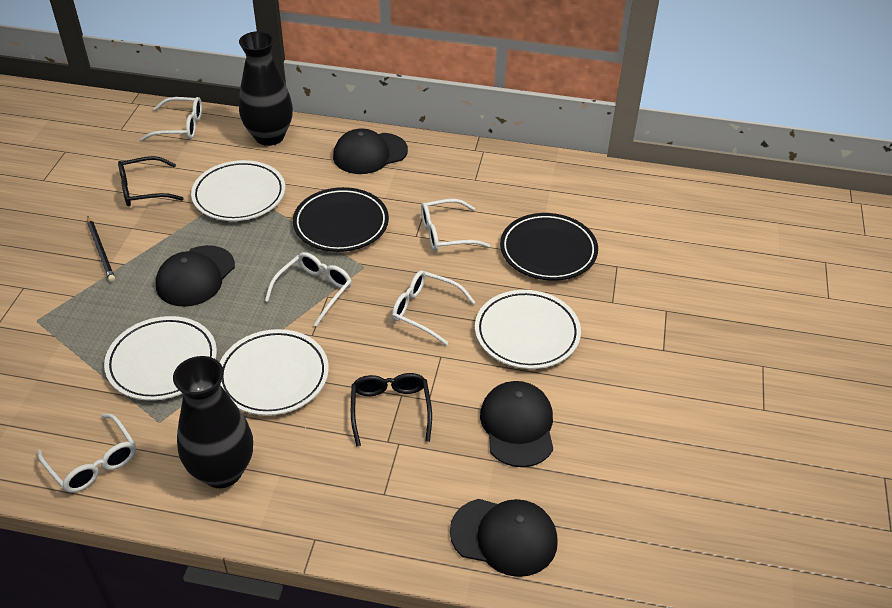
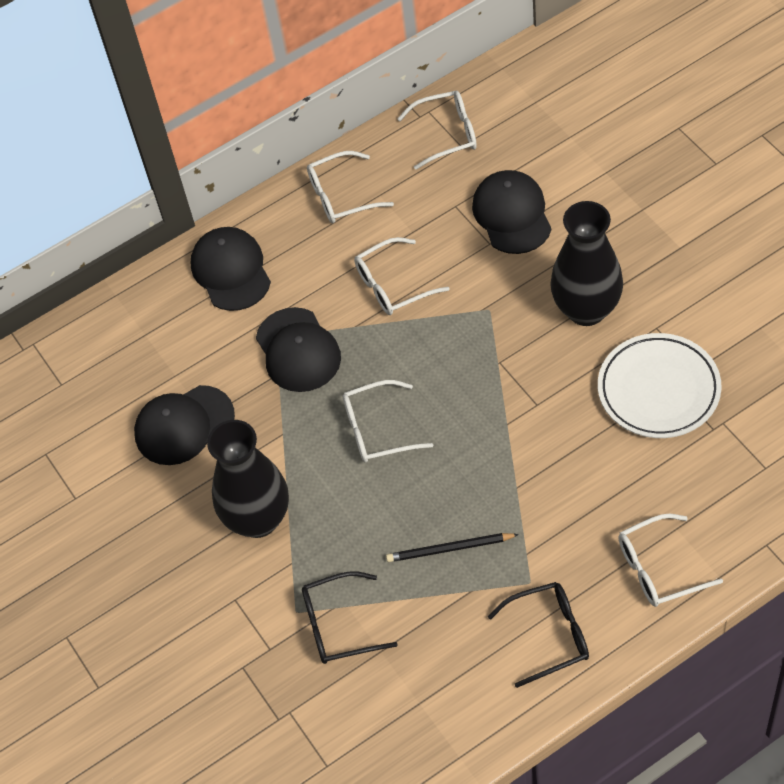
black plate: [293,187,389,252] [500,213,598,281] = 2 -> none = 0
white plate: [104,316,217,401] [191,160,285,221] [220,329,329,416] [475,290,581,369] = 4 -> [598,333,722,438] = 1

